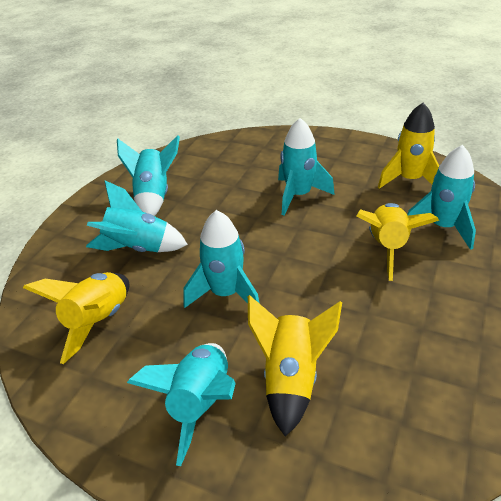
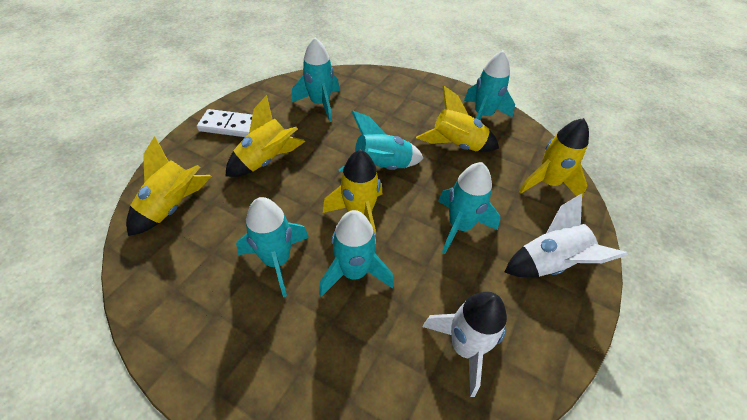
white domino: none = 0 -> [197,109,252,137] = 1
white rocket: none = 0 -> [422,292,507,397] [505,194,628,277] = 2
yellow rocket: [23,272,129,364] [248,295,342,437] [356,203,439,281] [378,103,439,189] = 4 -> [126,136,212,236] [225,95,306,177] [323,150,382,244] [416,86,499,152] [519,118,589,197] = 5

